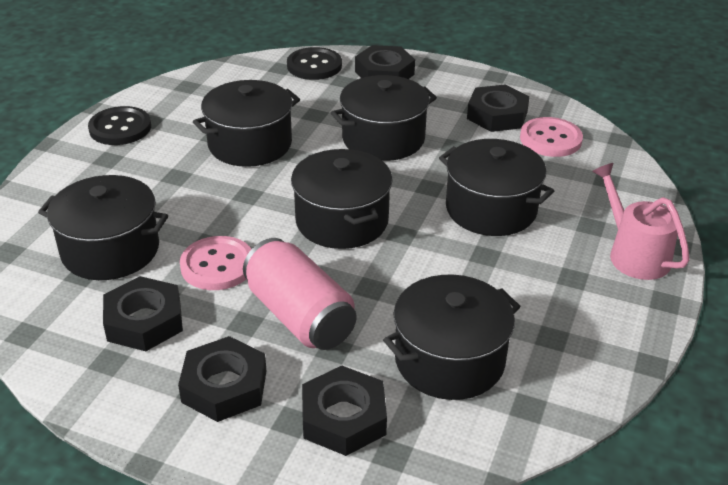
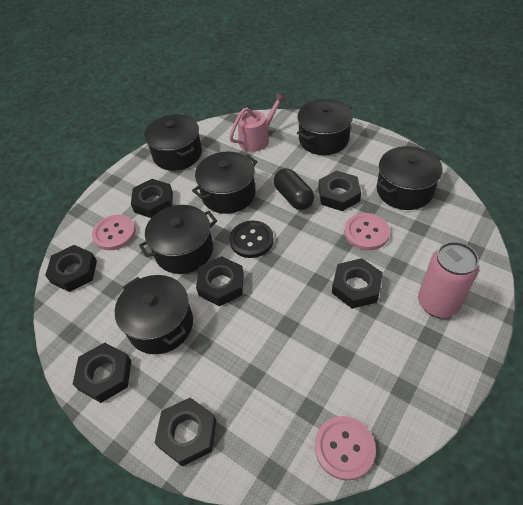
black button: [88,106,151,145] [287,47,342,80] = 2 -> [229,220,274,258] = 1
black capsule: none = 0 -> [274,168,314,210] = 1
black nut: [103,276,183,351] [178,336,266,422] [302,366,387,456] [355,45,415,79] [467,85,530,132] = 5 -> [45,245,97,292] [73,343,131,403] [131,179,173,218] [155,398,216,467] [196,256,244,307] [318,170,361,211] [332,258,383,309] = 7
pink button: [180,236,251,290] [520,117,583,157] = 2 -> [92,215,136,250] [315,416,376,481] [344,213,390,250] = 3

